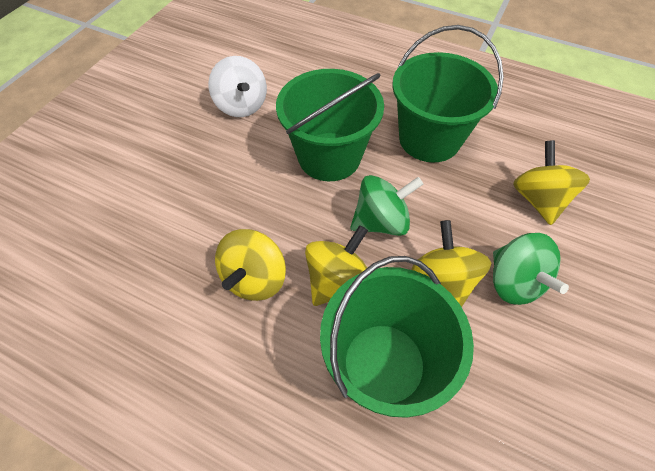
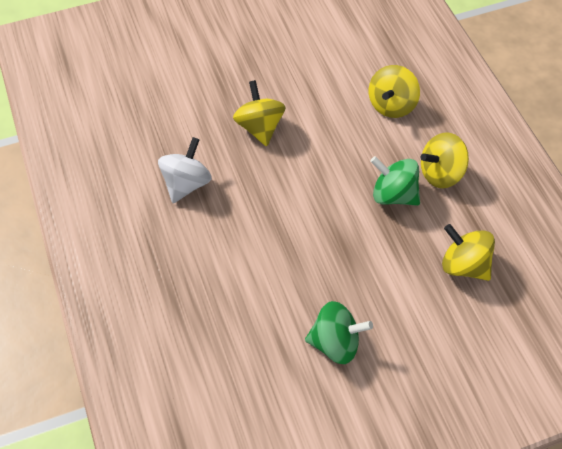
green bucket: [276,69,384,181] [320,256,474,418] [392,25,504,162] = 3 -> none = 0

